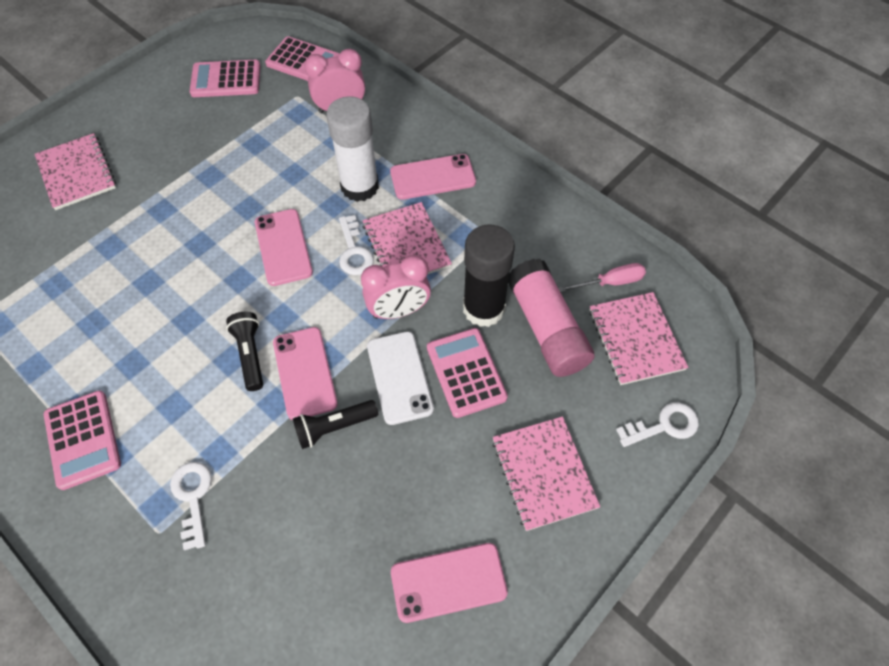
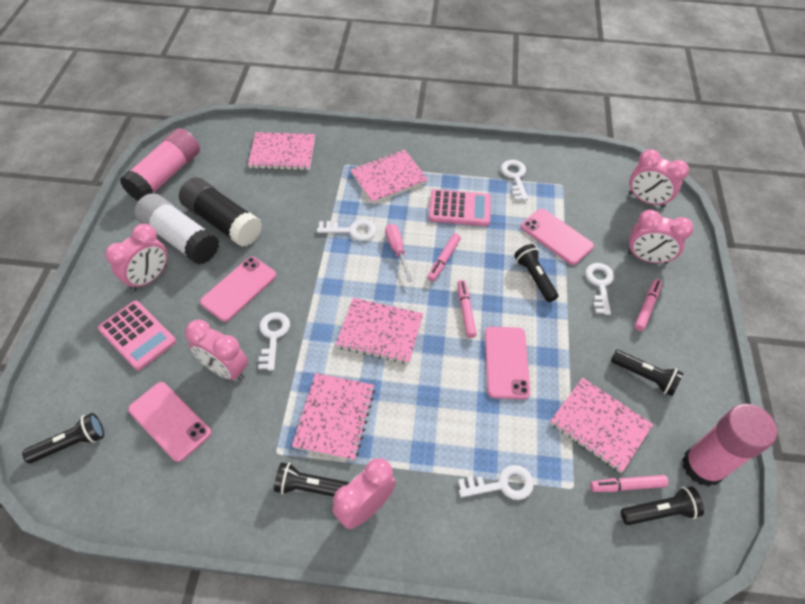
black flashlight: [226,312,263,391] [293,400,378,449] = 2 -> [22,413,104,463] [274,462,349,497] [514,244,558,302] [611,350,684,396] [621,486,704,525] = 5
pink calculator: [44,390,121,490] [190,60,261,97] [265,36,340,81] [427,328,508,418] = 4 -> [98,300,176,371] [429,189,491,226] = 2
pink clock: [304,49,365,113] [361,255,431,319] = 2 -> [105,224,168,291] [185,319,248,381] [332,458,396,529] [627,210,694,264] [629,149,689,208] = 5
pink glue stick: [508,259,595,377] = 1 -> [120,128,200,201] [682,404,777,487] = 2
pink marker: none = 0 -> [427,233,461,281] [457,280,477,338] [590,475,669,492] [635,279,662,331] = 4
pink notebook: [35,133,116,210] [362,202,452,274] [492,416,600,531] [589,292,688,385] = 4 -> [248,132,315,170] [292,373,375,461] [336,298,423,364] [350,150,428,204] [550,378,653,473] = 5
white key: [170,462,212,550] [339,215,374,275] [616,402,699,447] = 3 -> [258,312,290,371] [317,219,376,241] [458,465,534,500] [501,160,528,201] [585,263,614,315] = 5
white phone: [367,331,434,425] = 1 -> none = 0

